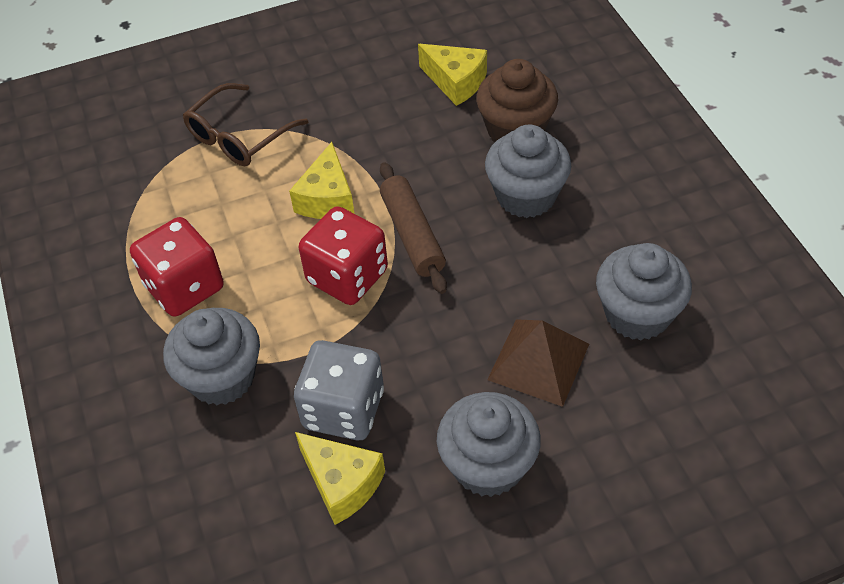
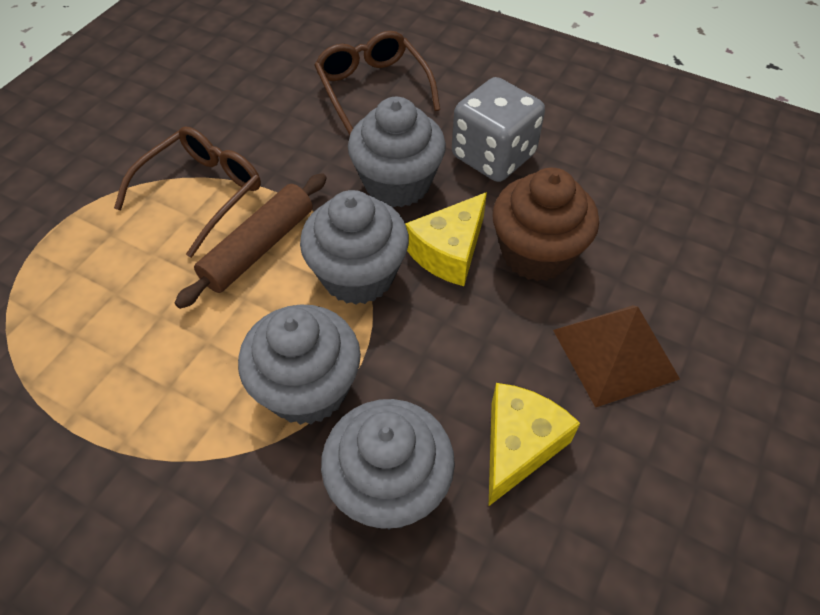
brown glasses: [183,83,309,166] = 1 -> [114,127,261,258] [314,31,440,135] = 2
red dice: [130,217,224,317] [299,206,388,305] = 2 -> none = 0
yellow cheese: [289,142,354,219] [295,432,385,525] [418,44,487,106] = 3 -> [405,192,487,286] [488,383,580,507] = 2

